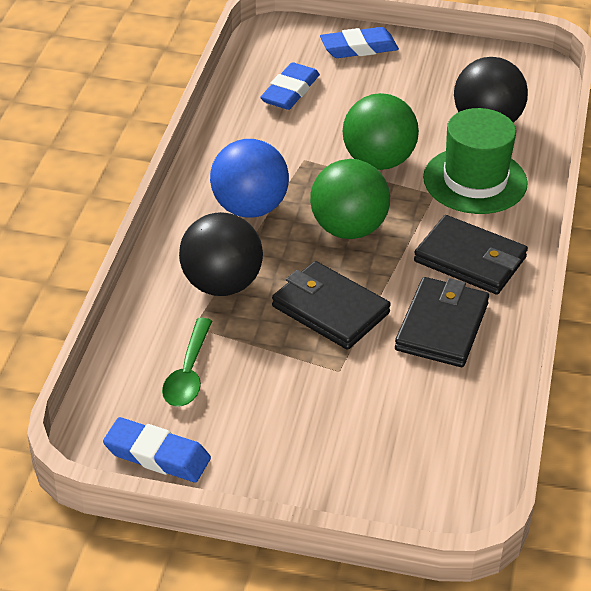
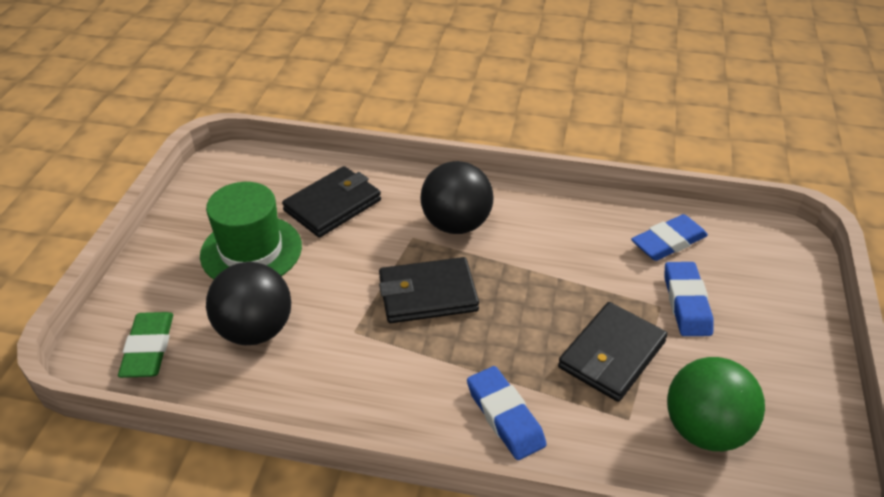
blue ball: [210,139,289,218] = 1 -> none = 0
green ball: [310,159,390,239] [343,93,419,170] = 2 -> [667,357,765,451] = 1
green eraser: none = 0 -> [118,312,173,378] = 1
green spoon: [162,318,212,406] = 1 -> none = 0

